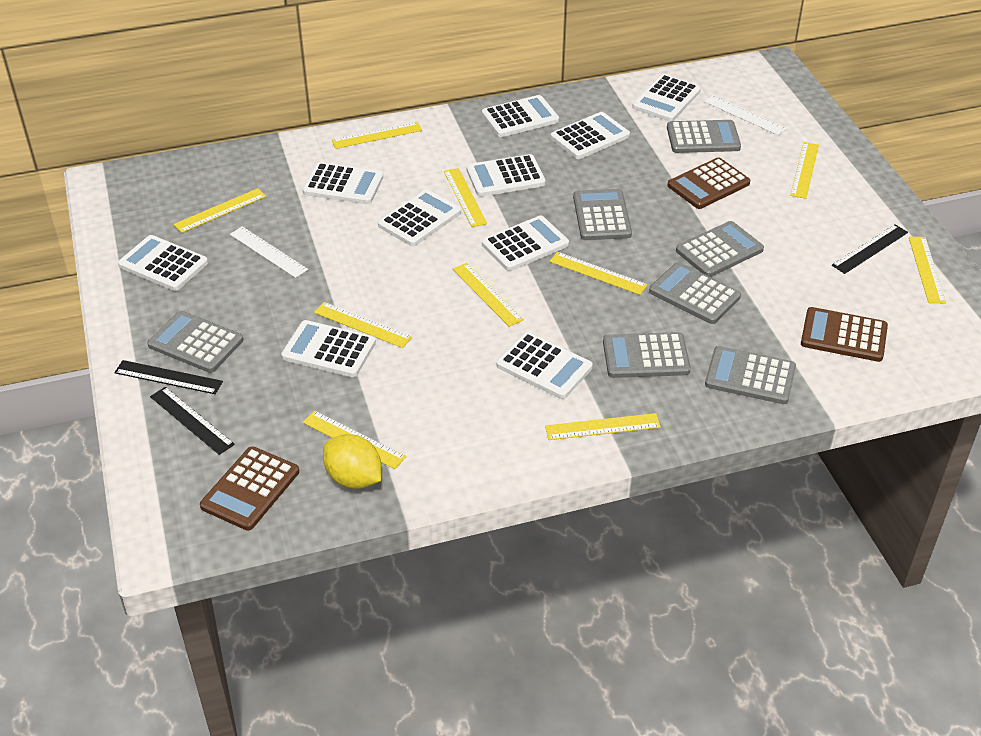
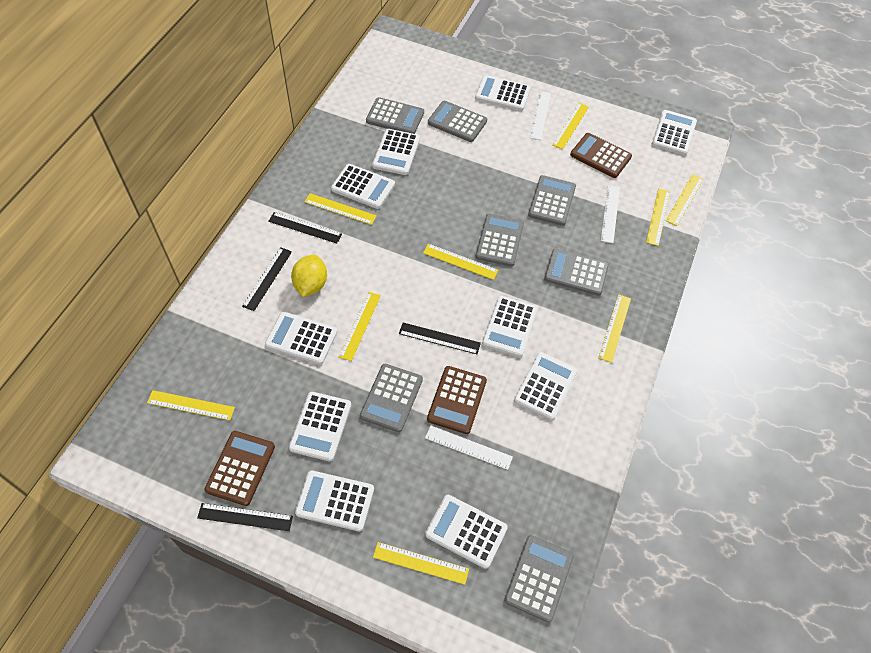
black ruler: [114,360,223,394] [150,387,235,455] [832,224,908,274] = 3 -> [197,503,293,531] [242,247,292,311] [268,212,342,244] [399,323,481,354] = 4
white ruler: [230,226,308,278] [704,95,787,135] = 2 -> [425,426,513,470] [530,91,551,140] [601,185,620,243] = 3
yellow ruler: [174,188,266,233] [303,411,406,469] [314,302,412,348] [332,122,422,149] [444,168,487,227] [453,263,524,327] [545,413,661,440] [549,252,648,295] [790,142,819,199] [909,237,946,303] = 10 -> [147,390,235,421] [305,193,377,225] [339,292,381,361] [373,542,469,585] [423,244,498,280] [552,103,589,150] [598,294,631,363] [646,189,670,246] [666,174,704,226] = 9

